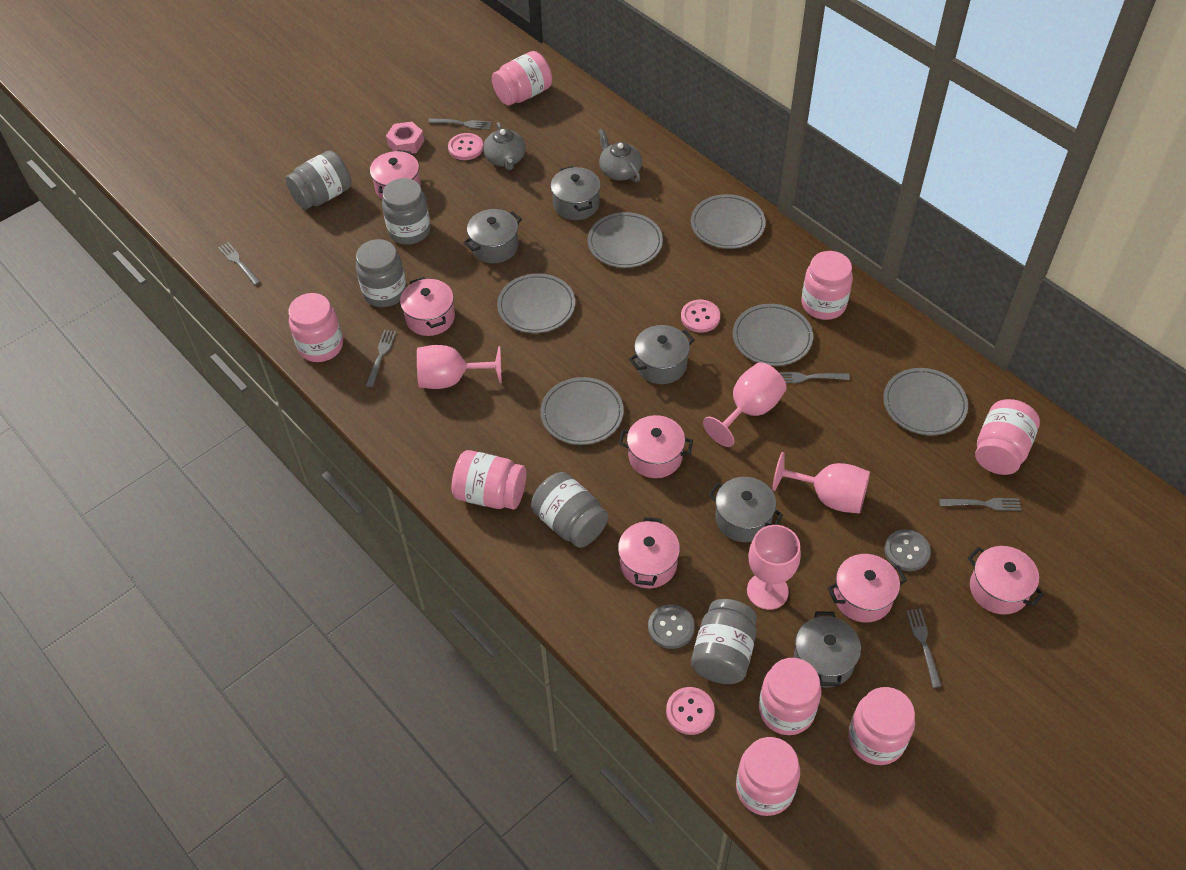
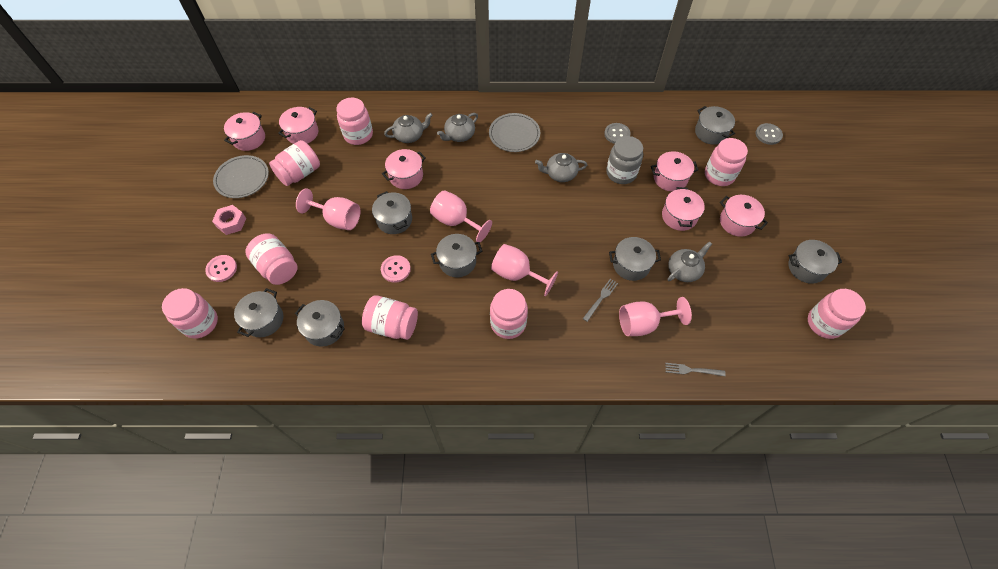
grey fork: [218,242,261,285] [366,330,396,387] [428,118,491,130] [779,372,850,383] [906,609,942,688] [939,498,1021,511] = 6 -> [583,279,618,322] [665,363,726,376] = 2
grey jar: [285,151,351,210] [356,239,407,307] [382,178,431,245] [531,472,608,548] [691,599,757,684] = 5 -> [606,136,643,184] = 1
grey plate: [497,273,575,333] [540,377,624,445] [588,212,663,268] [691,194,766,249] [733,304,813,366] [883,368,968,435] = 6 -> [213,155,269,198] [489,113,540,152] = 2
grey pot: [463,209,522,263] [551,166,601,220] [629,325,694,384] [708,477,783,542] [794,611,861,688] = 5 -> [234,288,283,337] [295,300,345,347] [372,191,412,234] [431,234,482,277] [609,237,661,281] [695,106,735,145] [789,240,842,284] = 7
grey teapot: [483,122,526,170] [598,129,642,182] = 2 -> [384,113,433,143] [437,113,478,142] [535,153,587,182] [667,241,712,282] = 4
pink button: [448,133,483,160] [666,687,715,735] [681,300,720,333] = 3 -> [205,255,237,282] [381,255,411,283] = 2

